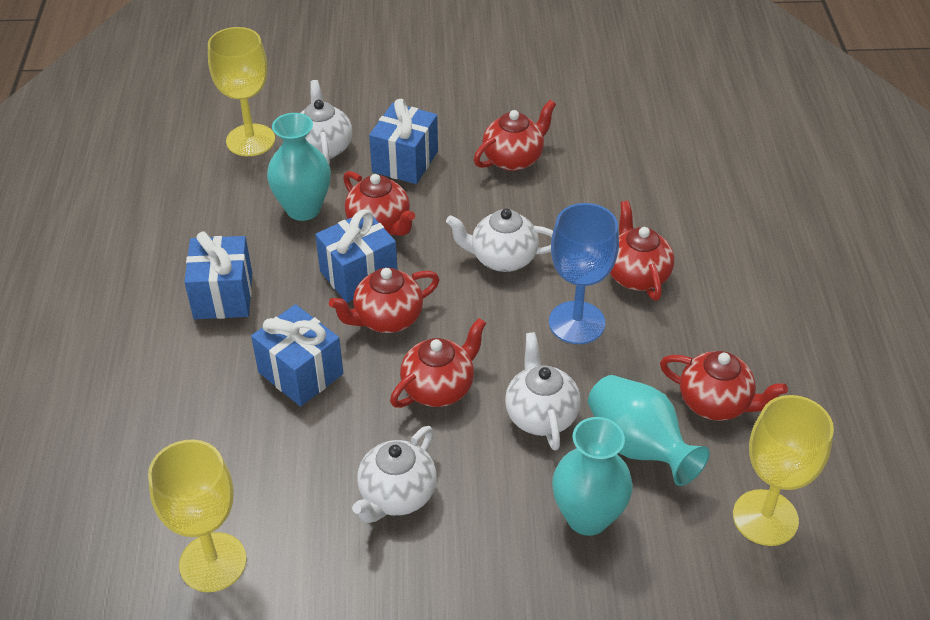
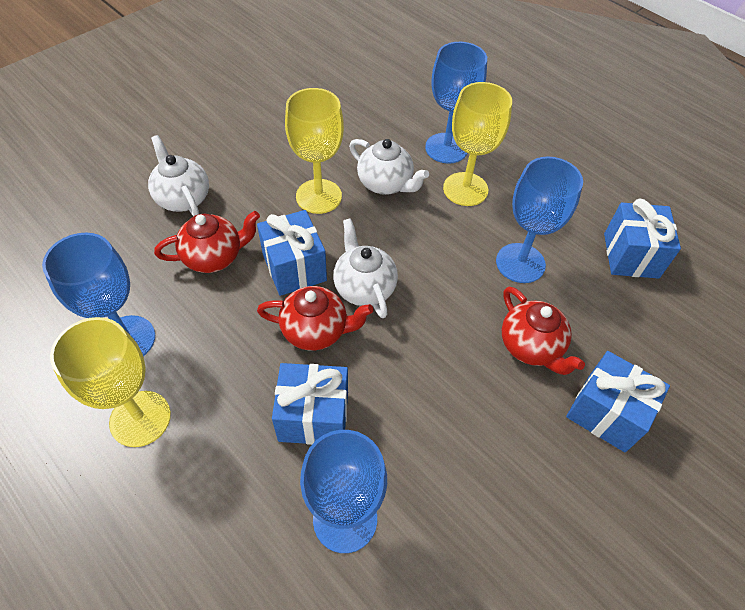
blue goblet: [549,203,619,344] = 1 -> [42,233,155,356] [300,430,387,553] [425,42,487,164] [496,157,583,283] = 4
red teapot: [329,268,440,333] [343,171,415,236] [390,318,486,408] [474,100,556,171] [610,201,674,301] [660,351,788,421] = 6 -> [154,211,260,273] [257,286,374,350] [502,287,585,375] = 3
turquoise vase: [267,113,331,221] [552,417,633,536] [588,375,710,486] = 3 -> none = 0
white teapot: [301,80,352,165] [352,426,437,523] [446,209,553,272] [505,332,581,451] = 4 -> [148,135,209,216] [333,218,398,318] [349,139,429,195] = 3

